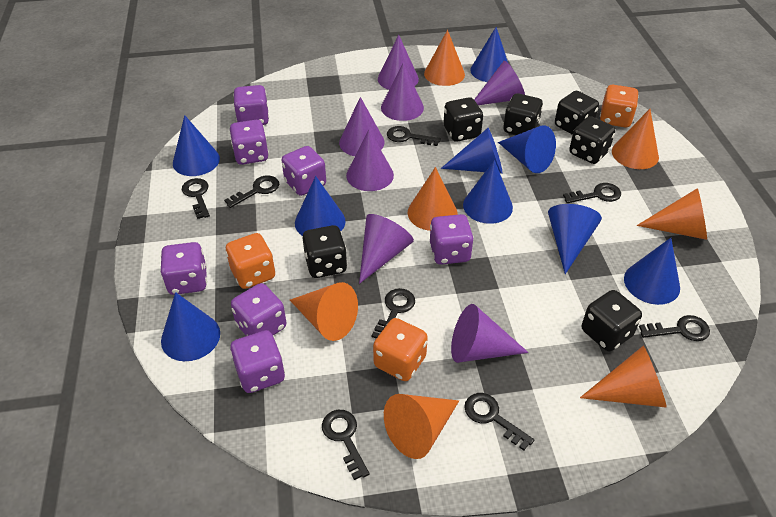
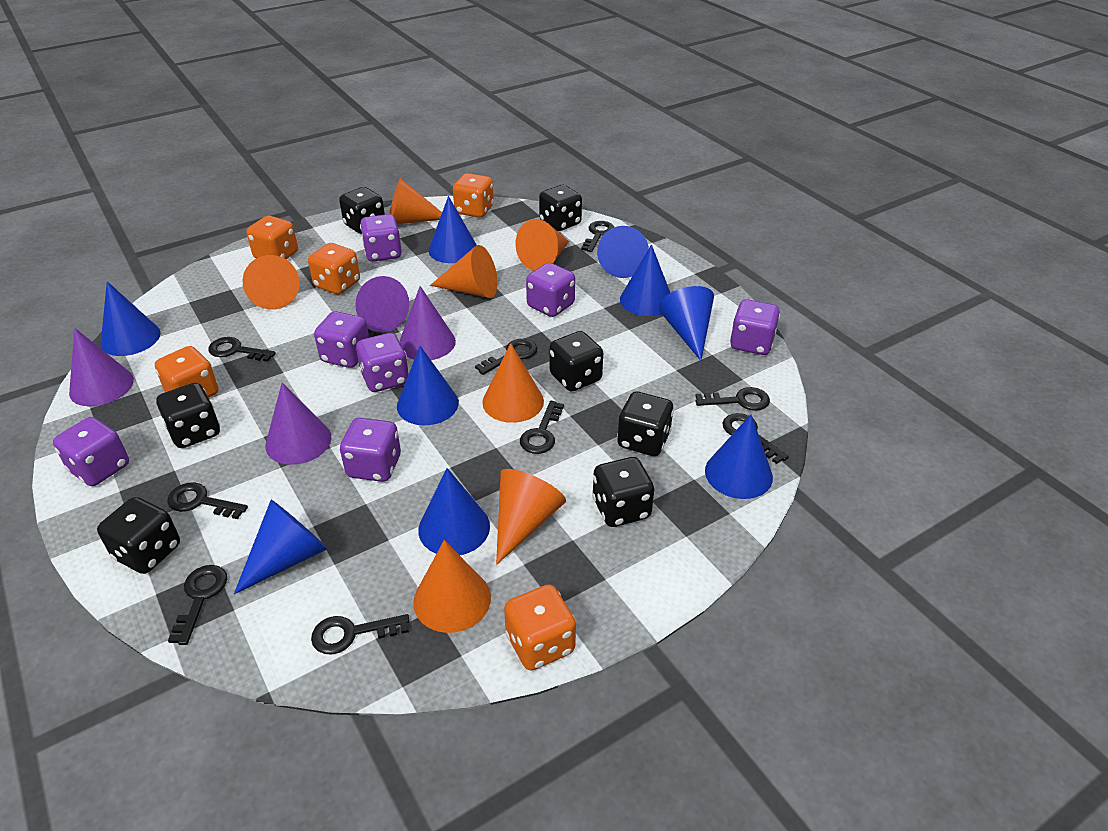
black dice: [303,225,347,278] [443,97,483,142] [503,93,543,135] [555,91,599,135] [569,116,615,164] [582,290,642,351] = 6 -> [97,497,180,574] [157,383,220,448] [339,187,385,234] [539,185,582,231] [549,331,603,391] [592,457,654,527] [617,392,674,456] = 7
black key: [182,178,210,219] [224,175,279,208] [322,410,369,480] [372,288,415,338] [387,126,441,146] [464,393,534,450] [563,183,621,203] [639,315,710,341] = 8 -> [167,482,248,519] [168,565,227,645] [208,337,276,362] [311,614,410,655] [475,339,537,375] [520,401,564,454] [581,221,614,252] [695,387,770,411] [723,413,789,464] = 9
orange dice: [226,233,275,289] [373,318,428,381] [600,85,639,127] = 3 -> [155,346,218,398] [246,216,298,259] [308,243,360,294] [453,173,494,218] [504,584,576,670] = 5
purple cone: [339,97,385,156] [346,130,394,191] [359,214,414,284] [378,35,419,90] [381,63,424,121] [451,304,529,363] [474,61,525,105] = 7 -> [69,328,134,406] [265,382,331,465] [355,276,409,333] [400,286,456,360] = 4

